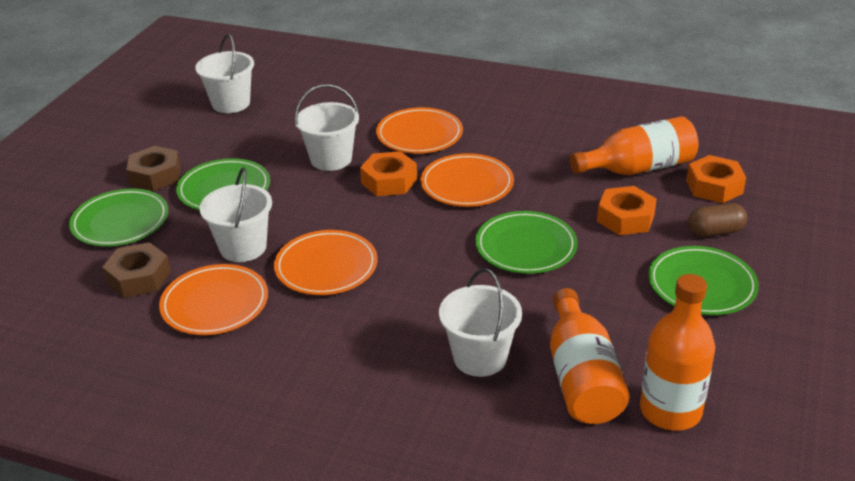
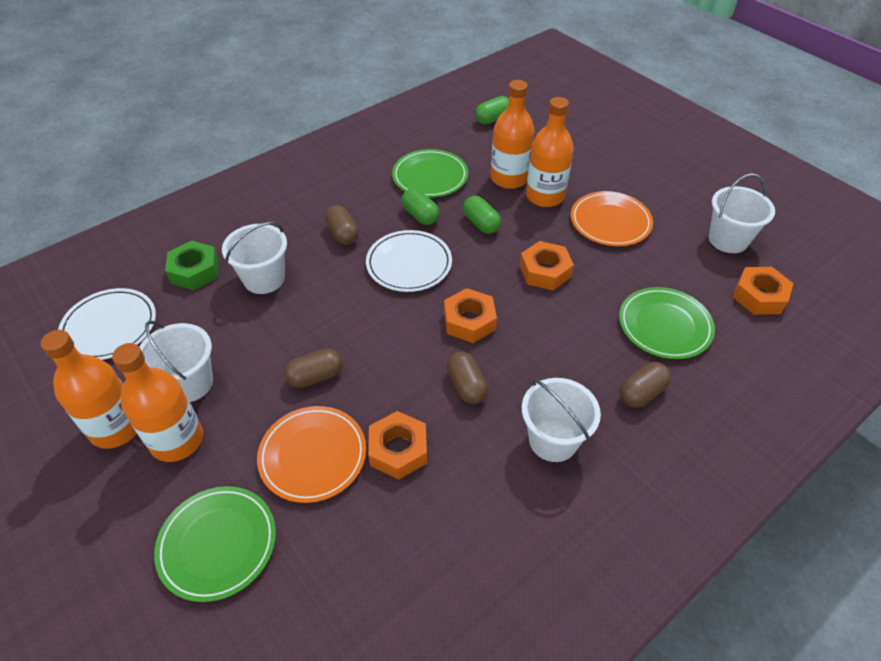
brown capsule: [688,203,747,237] = 1 -> [284,348,343,388] [325,205,359,245] [447,352,488,404] [620,362,671,408] = 4
brown nut: [102,242,171,298] [126,146,181,191] = 2 -> none = 0
green capsule: none = 0 -> [401,188,440,225] [463,196,501,234] [475,96,509,125] = 3
green nut: none = 0 -> [165,241,219,290] = 1
green plate: [69,189,169,246] [176,158,270,210] [475,211,578,274] [648,246,759,315] = 4 -> [154,486,276,602] [392,149,468,198] [619,287,715,359] = 3
orange bottle: [550,288,630,424] [570,116,698,175] [640,274,715,431] = 3 -> [41,330,137,449] [112,343,203,462] [490,80,535,189] [526,97,574,207] = 4
orange nut: [360,151,417,196] [597,186,657,235] [686,155,746,203] = 3 -> [368,411,427,480] [444,288,497,343] [520,241,574,290] [733,267,794,315] = 4
orange plate: [159,264,268,335] [274,230,378,295] [376,107,463,154] [420,153,514,207] = 4 -> [257,406,366,503] [571,191,653,246] = 2
white plate: none = 0 -> [58,288,156,360] [366,230,452,292] = 2

